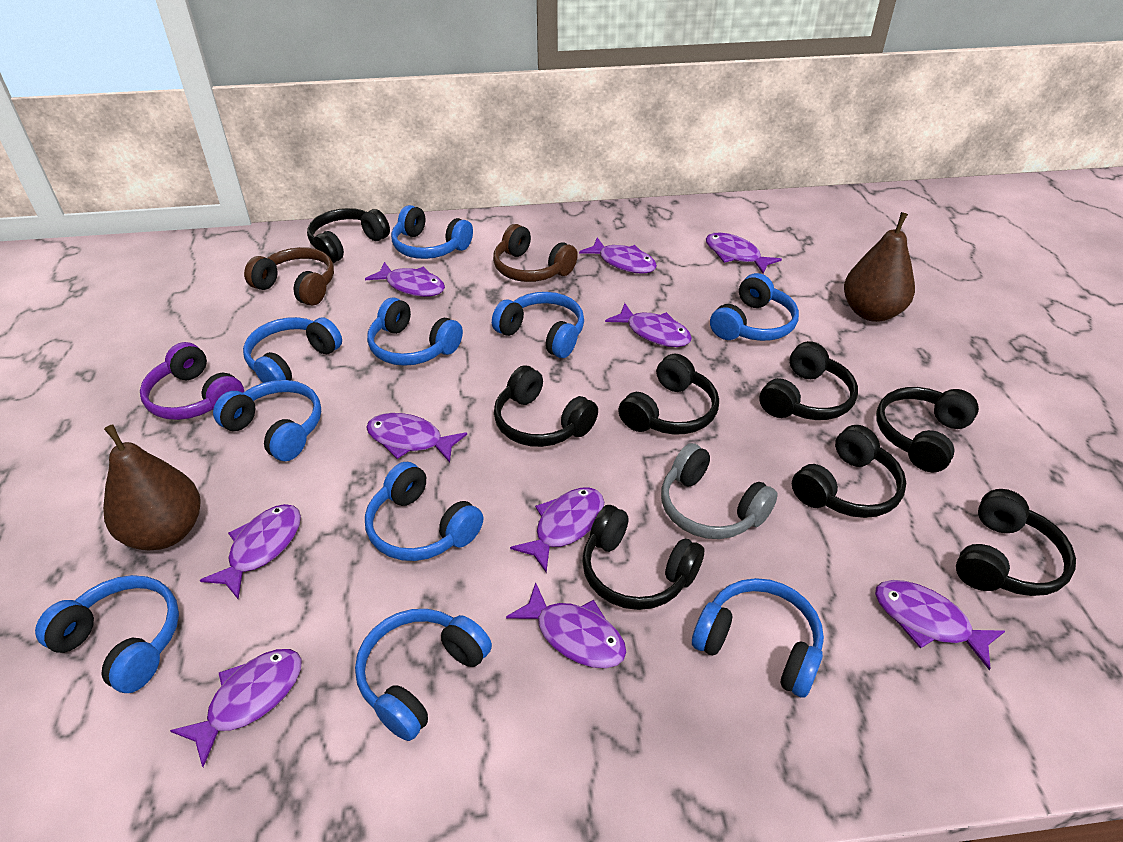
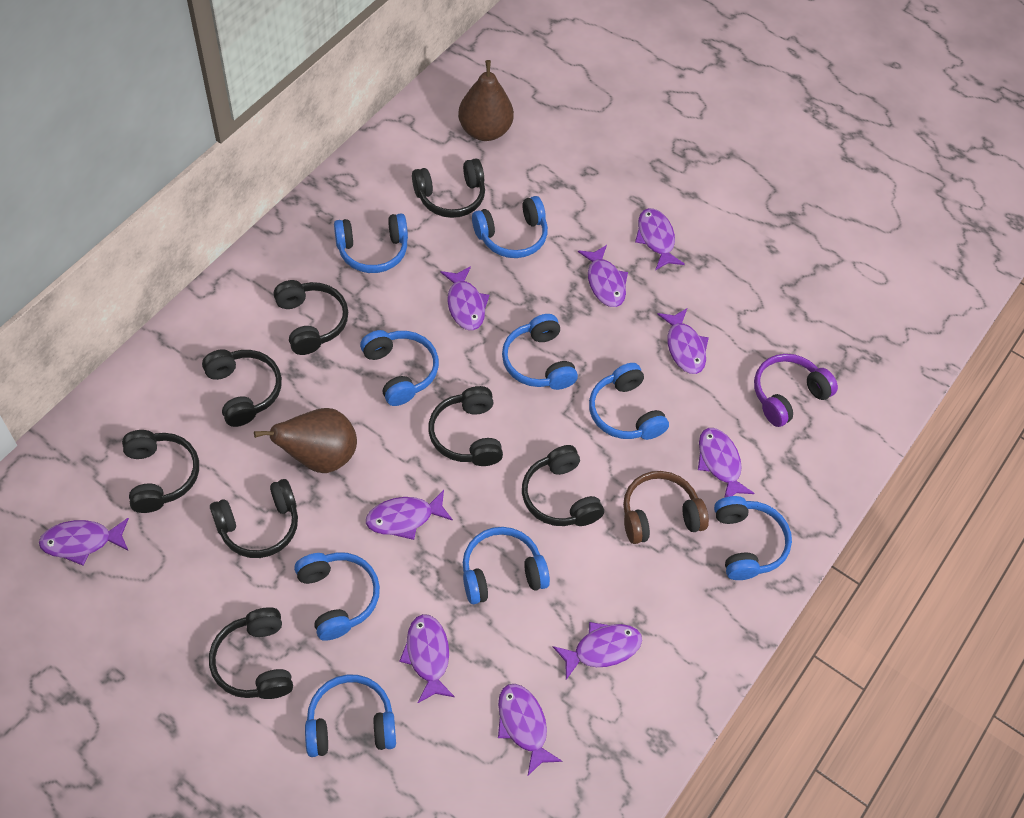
blue headphones: [35,575,179,693] [213,380,321,461] [243,317,342,383] [355,609,492,741] [365,462,483,561] [367,297,463,366] [391,205,473,259] [492,292,584,358] [692,578,824,698] [710,273,799,341] = 10 -> [294,552,380,641] [305,674,396,757] [334,213,408,273] [360,330,439,406] [463,527,550,604] [472,196,548,258] [502,314,578,390] [589,363,669,440] [714,496,792,580] = 9
brown headphones: [244,247,334,306] [493,224,578,282] = 2 -> [623,471,709,544] = 1
grey headphones: [661,443,778,539] = 1 -> none = 0

